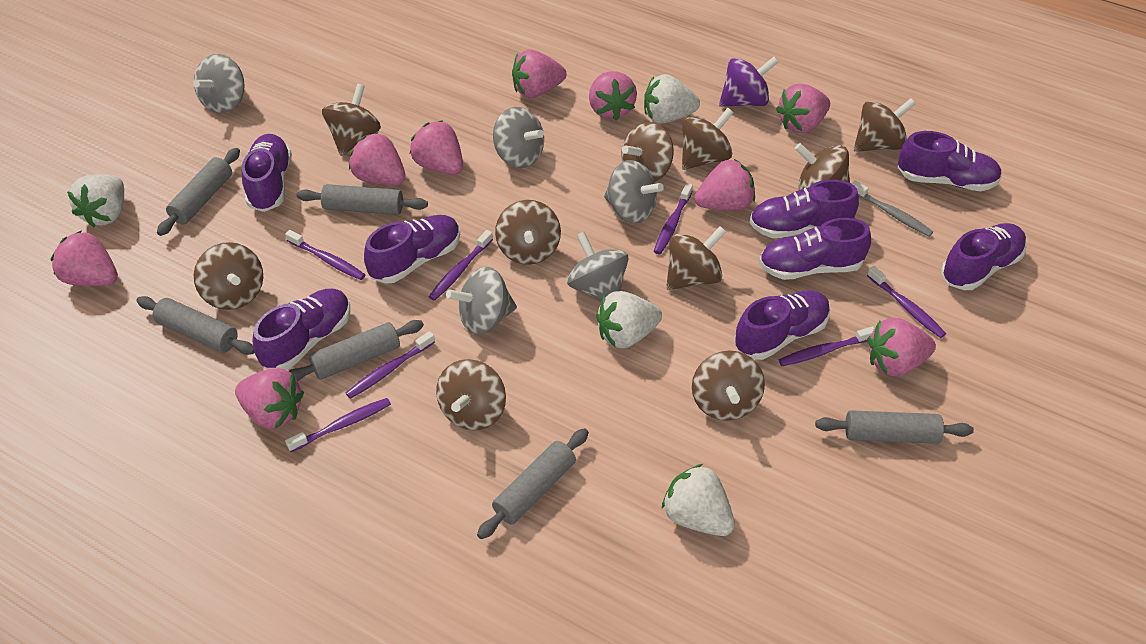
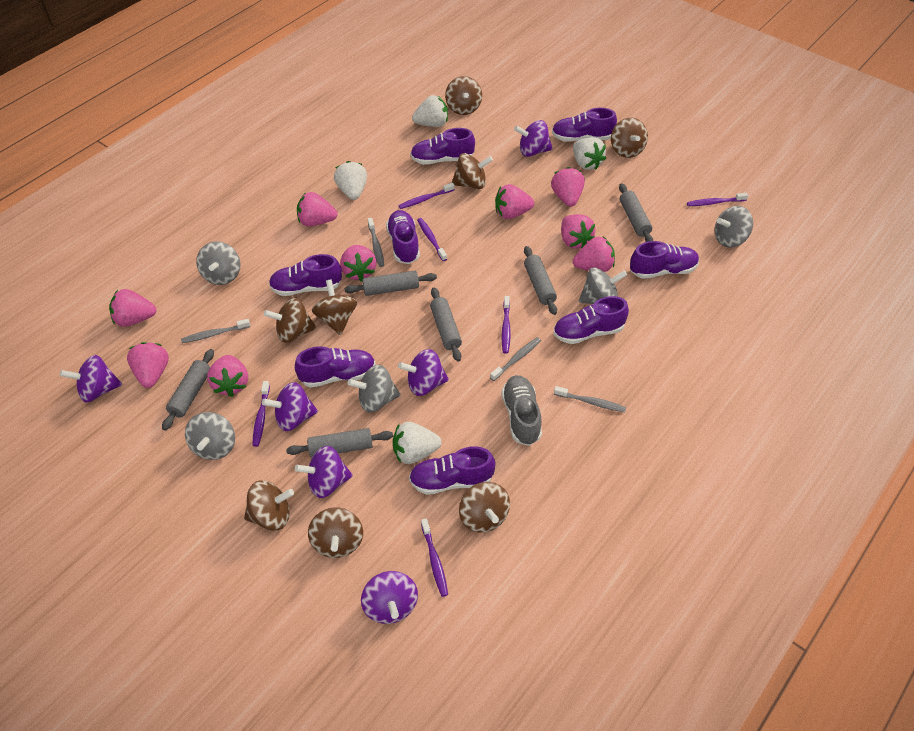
brown spinning top: [194,242,263,310] [322,84,381,156] [436,359,506,430] [495,200,561,265] [621,122,674,182] [666,226,726,290] [682,108,734,170] [692,351,765,421] [795,143,850,190] [854,98,916,152] = 10 -> [244,481,294,531] [264,298,316,343] [308,507,363,558] [312,280,357,335] [445,76,482,115] [452,153,493,189] [459,482,510,533] [611,118,648,158] = 8
grey shoe: none = 0 -> [501,375,542,446] = 1
grey toothbrush: [852,181,933,237] = 1 -> [181,319,250,343] [368,218,384,267] [490,337,541,381] [554,386,626,412] = 4
purple spinning top: [719,57,778,107] = 1 -> [60,355,122,403] [262,382,318,431] [295,446,353,498] [361,571,418,624] [398,349,449,396] [514,120,553,157] = 6
purple toothbrush: [285,230,366,280] [285,398,391,452] [346,331,435,399] [429,230,493,301] [654,183,693,254] [779,326,874,366] [867,266,946,338] = 7 -> [252,381,270,447] [398,183,455,209] [417,218,447,261] [421,518,448,597] [502,296,511,353] [687,193,748,206] = 6

